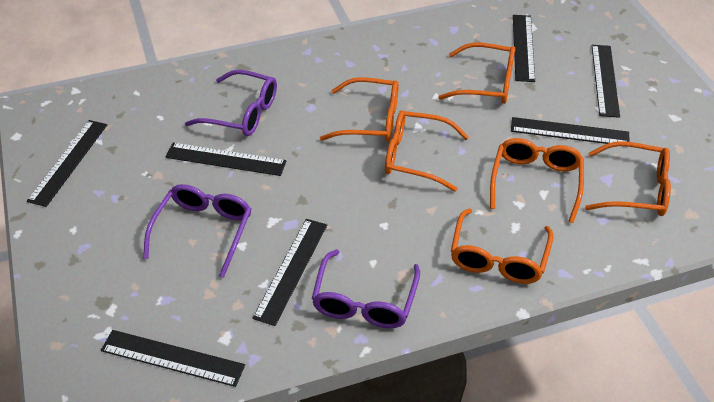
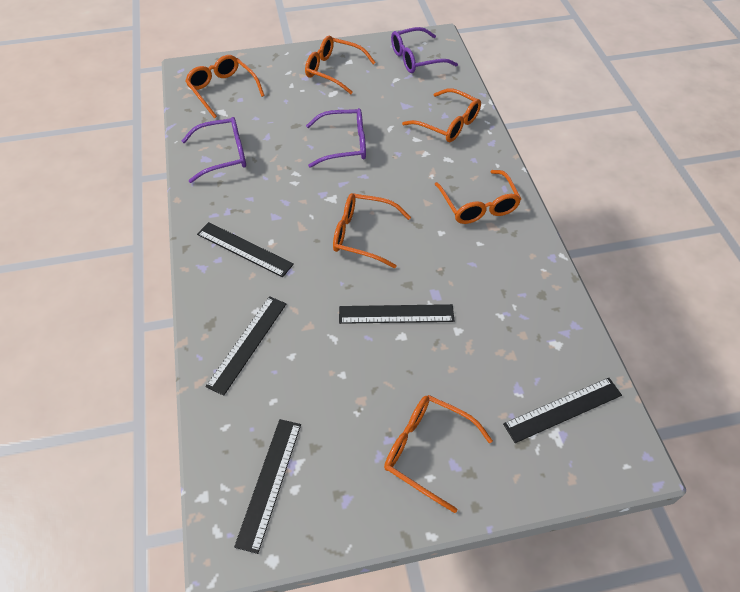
black ruler: [27,120,107,207] [101,330,245,387] [166,143,286,176] [253,219,327,326] [511,117,630,144] [513,15,535,82] [592,45,620,118] = 7 -> [197,222,294,277] [205,296,286,396] [234,419,301,554] [339,304,454,324] [503,378,622,443] = 5

